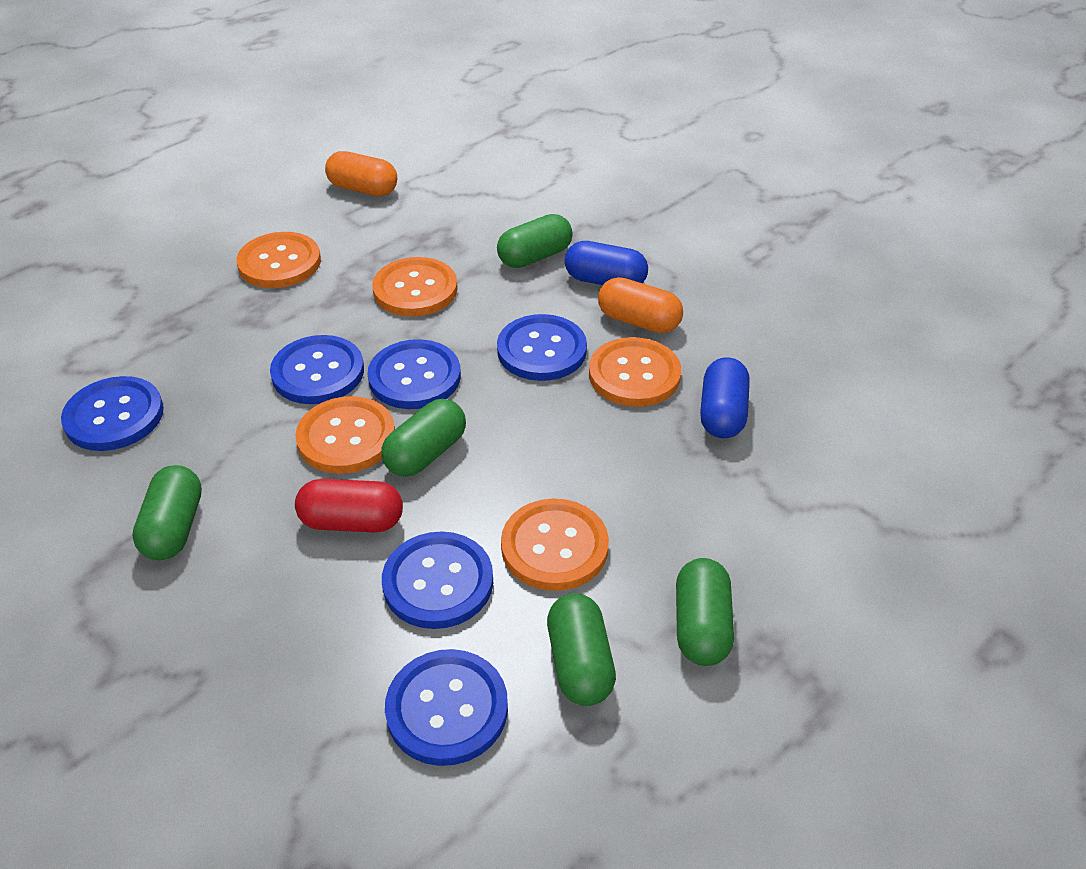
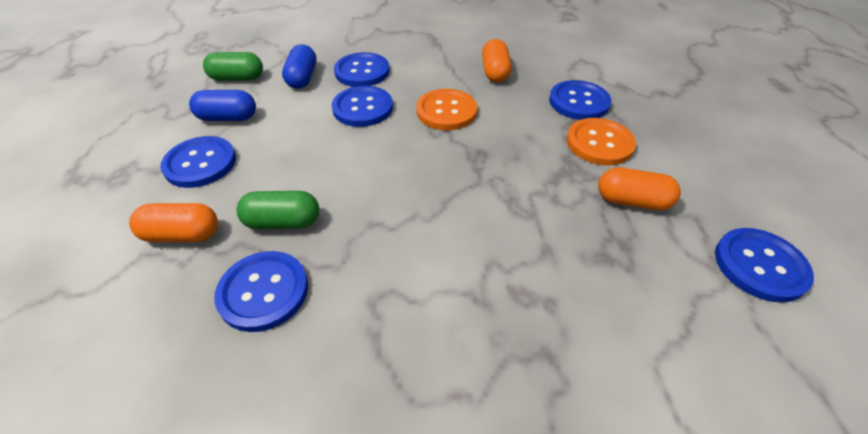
green capsule: [132,465,202,560] [381,399,466,477] [497,214,573,268] [547,593,616,706] [676,558,734,666] = 5 -> [203,52,263,81] [236,191,319,229] = 2
orange button: [236,232,321,288] [295,396,395,474] [372,257,458,317] [501,498,609,591] [589,337,681,407] = 5 -> [416,89,477,130] [567,118,636,165] = 2
orange capsule: [325,151,397,196] [598,277,683,333] = 2 -> [129,203,218,242] [482,39,512,82] [598,168,681,210] = 3
red capsule: [295,479,403,533] = 1 -> none = 0

